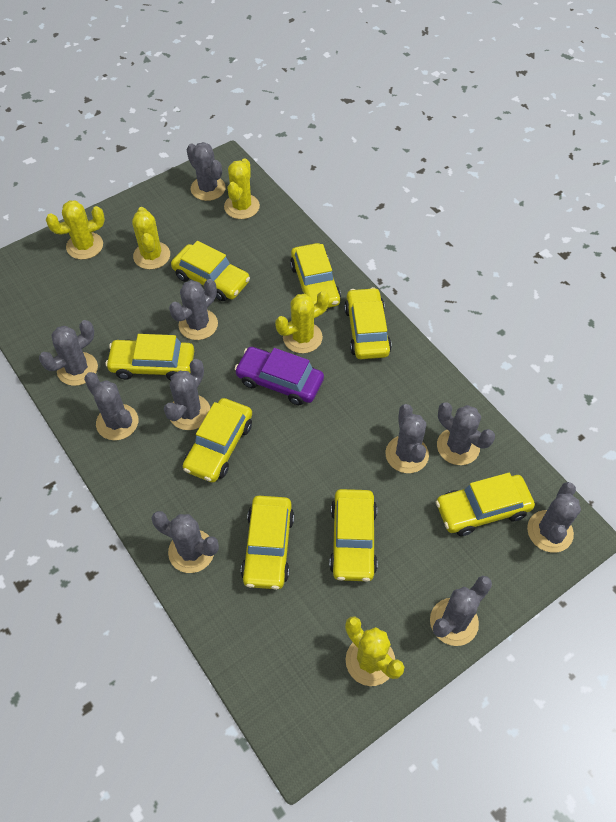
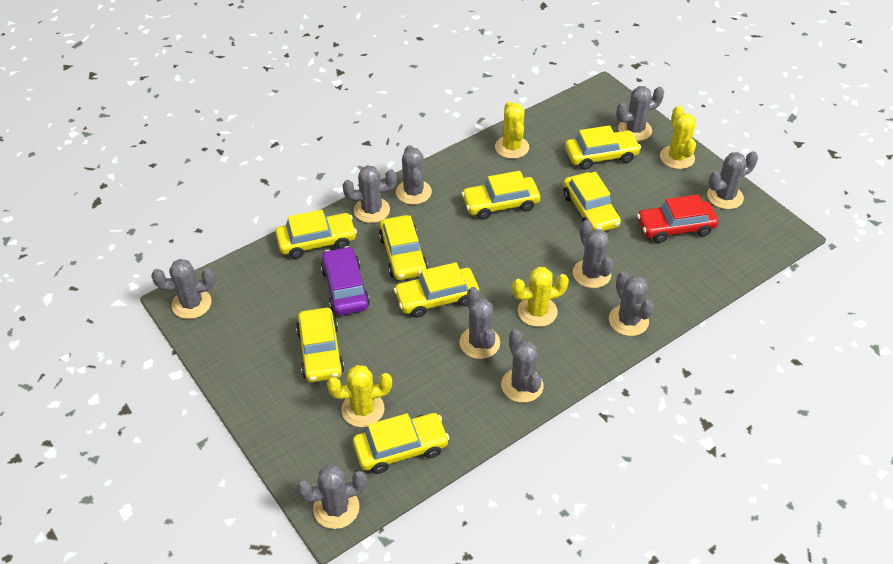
red car: none = 0 -> [637,195,718,243] = 1
yellow cactus: [46,200,105,260] [132,207,170,270] [224,158,260,219] [275,291,329,353] [345,616,404,686] = 5 -> [327,365,392,427] [495,102,529,159] [512,267,569,327] [660,106,696,169] = 4

